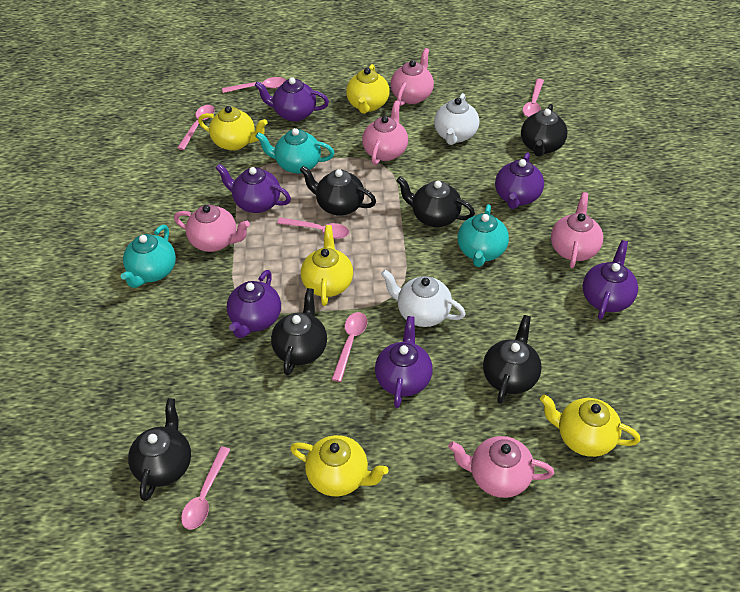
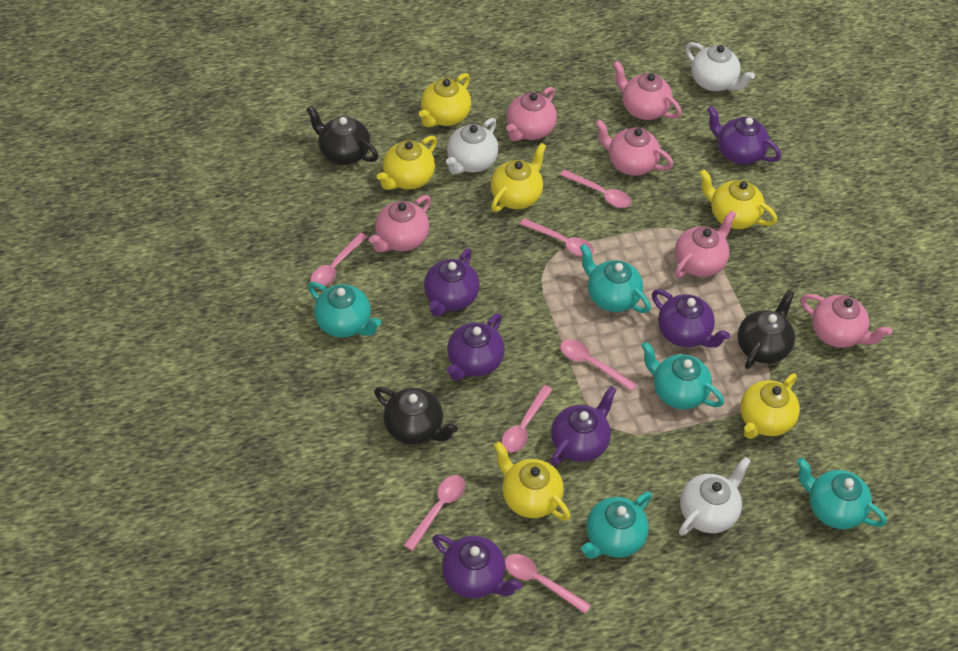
black teapot: [128,398,191,501] [271,288,327,376] [300,166,376,216] [396,177,475,227] [483,315,542,404] [521,104,568,157] = 6 -> [306,105,378,165] [374,387,458,445] [738,290,795,369] = 3
pink spoon: [177,105,215,150] [181,447,231,530] [222,77,286,93] [277,218,349,239] [331,312,368,382] [522,79,544,117] = 6 -> [311,232,367,286] [404,475,465,551] [502,385,552,453] [505,554,591,614] [520,218,594,257] [560,169,631,208] [560,339,637,391] = 7
pink teapot: [174,205,250,252] [362,100,408,165] [391,48,434,106] [448,436,554,498] [551,192,603,268] = 5 -> [369,195,431,252] [506,87,557,142] [595,119,673,176] [613,61,682,120] [675,211,736,278] [801,294,892,348] = 6
turquoise teapot: [121,225,176,288] [255,128,335,174] [457,204,509,267] = 3 -> [308,282,381,338] [580,244,651,313] [581,492,652,559] [641,342,724,409] [797,458,887,529] = 5
white teapot: [381,269,465,327] [434,93,479,145] = 2 -> [446,118,498,174] [679,457,751,536] [685,42,755,91] = 3
yellow teapot: [198,106,267,151] [290,435,388,496] [301,225,353,306] [346,64,390,114] [540,395,640,457] = 5 -> [377,136,437,190] [419,73,471,127] [491,143,546,212] [494,441,570,521] [699,169,777,229] [740,373,800,439] = 6

